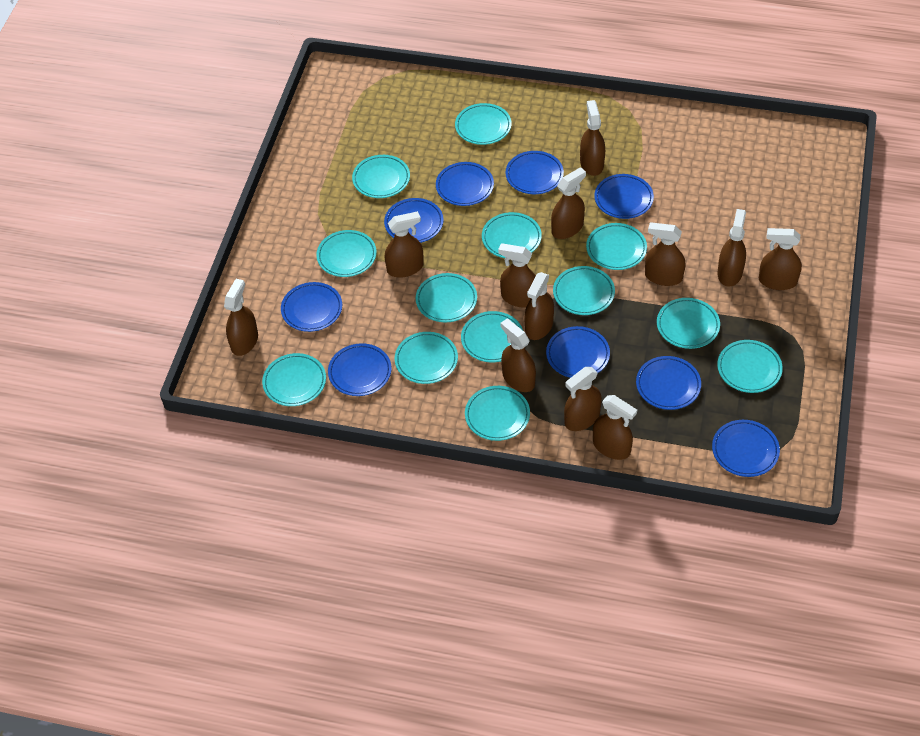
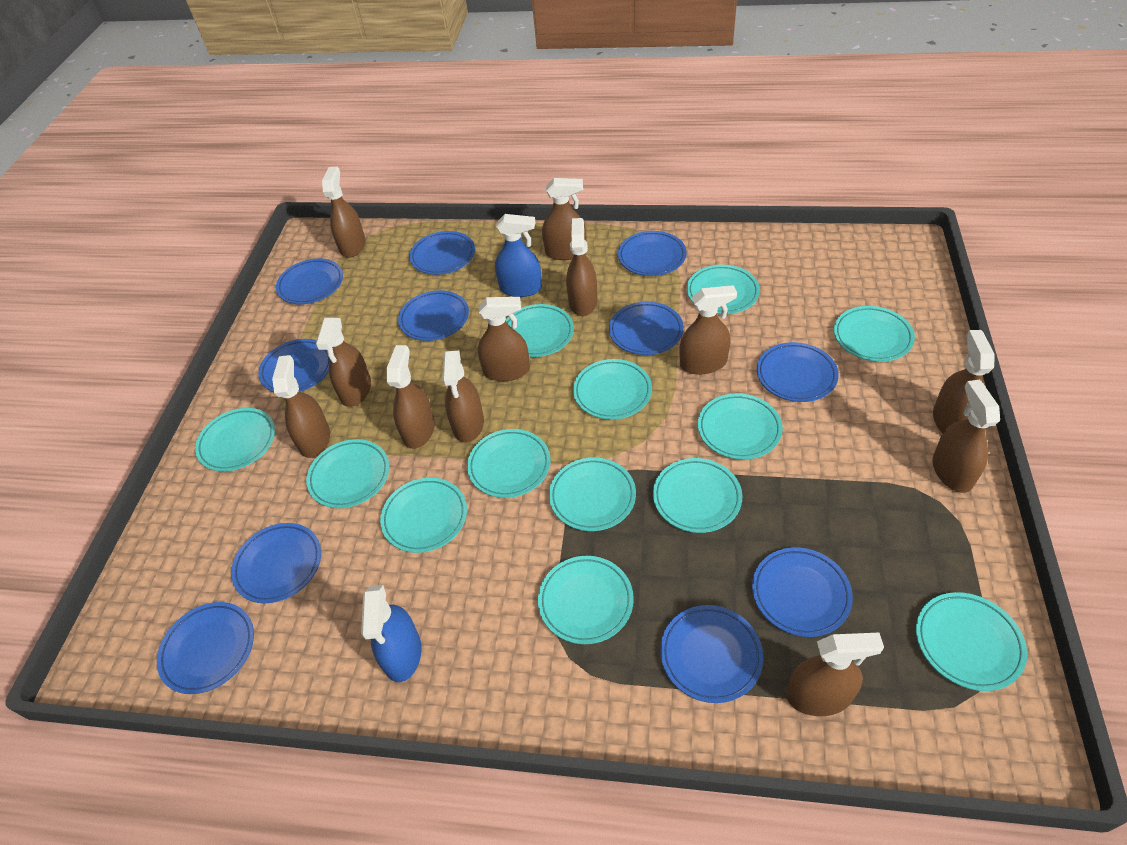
blue plate: [281,282,342,332] [328,343,392,396] [384,198,444,243] [436,162,494,206] [506,151,564,194] [546,326,610,378] [594,174,654,219] [636,356,701,410] [712,420,780,477] = 9 -> [157,602,254,694] [231,523,321,603] [258,339,330,392] [276,258,343,304] [398,290,469,341] [409,231,475,275] [609,302,684,355] [618,231,687,276] [660,605,763,703] [752,547,853,637] [757,342,839,402] = 11
blue spray bottle: none = 0 -> [361,585,421,682] [495,214,542,297] = 2

